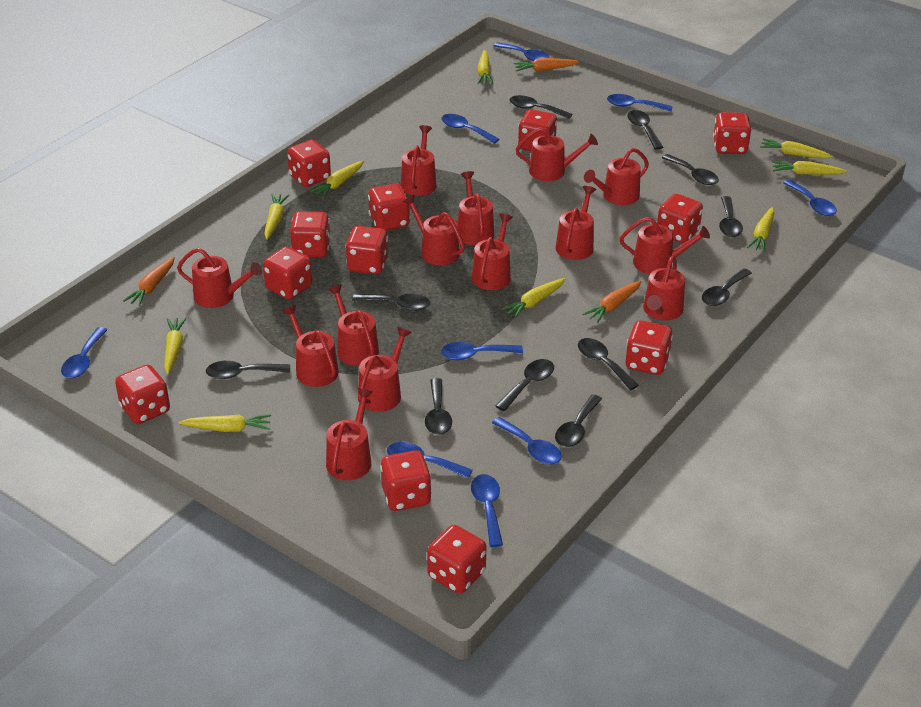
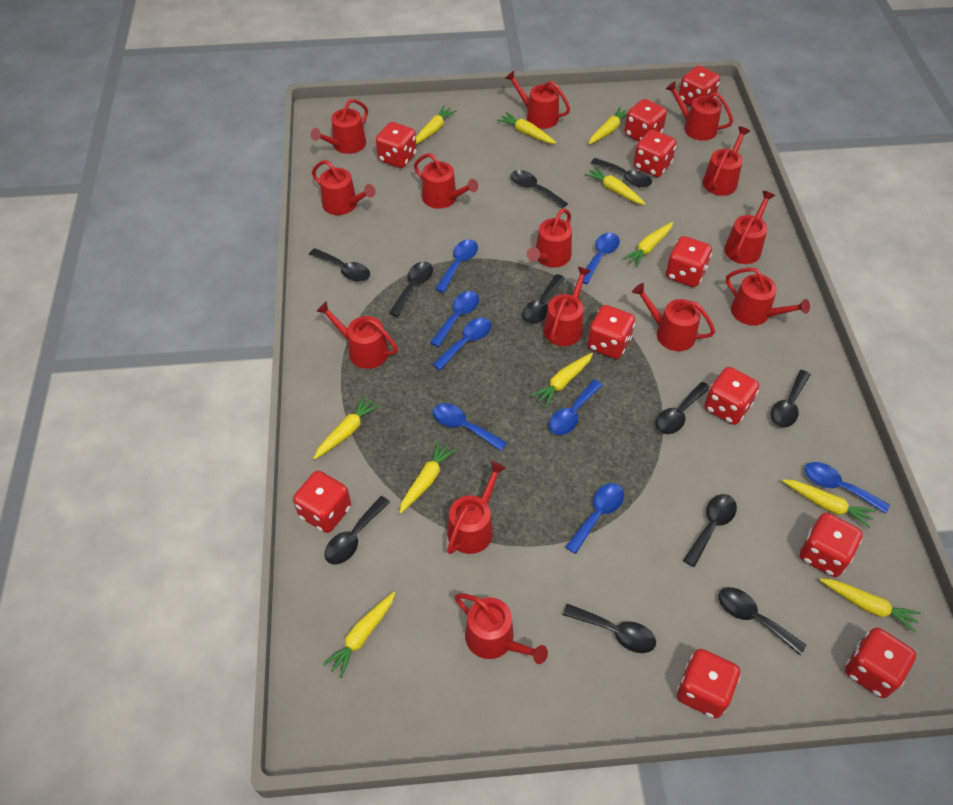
blue spoon: [61,327,107,378] [387,442,473,478] [441,114,499,144] [441,342,523,360] [471,474,503,547] [492,417,562,464] [494,42,549,61] [607,94,673,111] [784,180,837,216] = 9 -> [430,291,479,347] [432,317,492,371] [433,403,507,451] [435,239,478,293] [549,380,603,435] [566,483,624,554] [583,233,620,284] [805,462,890,514] = 8
orange carrot: [123,257,175,306] [514,58,580,71] [583,281,642,323] = 3 -> none = 0
red dice: [115,365,170,424] [263,246,312,300] [287,140,331,187] [290,211,331,257] [345,226,388,275] [368,183,410,231] [380,450,432,511] [427,525,487,594] [518,109,557,151] [626,320,673,375] [657,194,703,243] [713,112,752,154] = 12 -> [293,471,351,533] [376,122,417,168] [587,305,635,359] [625,99,667,142] [633,130,676,177] [666,236,712,287] [677,649,740,718] [679,65,720,106] [704,367,759,425] [800,513,863,577] [845,628,916,698] = 11
yellow carrot: [164,318,187,375] [179,414,271,432] [264,194,289,239] [310,161,364,198] [477,50,493,84] [502,278,566,319] [747,207,775,252] [760,138,833,159] [772,161,847,175] = 9 -> [313,396,380,460] [322,592,395,678] [399,441,456,514] [416,106,456,144] [497,112,556,144] [531,353,593,407] [584,166,646,205] [589,107,627,145] [622,222,673,267] [782,479,876,528] [820,578,921,632] = 11

